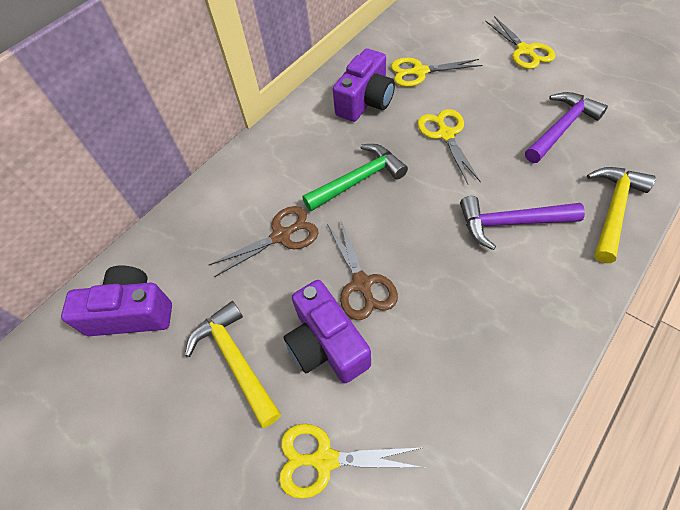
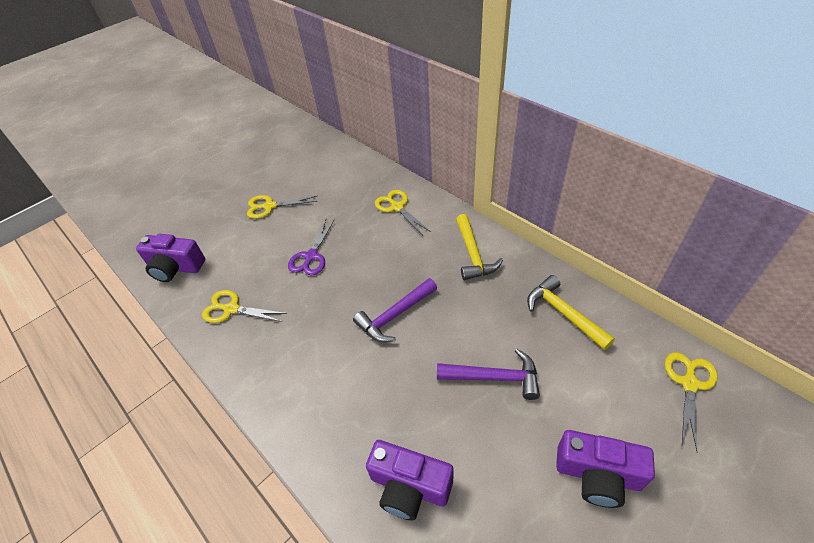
brown scissors: [209,206,318,277] [327,219,398,320] = 2 -> none = 0
green hammer: [302,144,408,211] = 1 -> none = 0
purple scissors: none = 0 -> [288,219,335,276] = 1

